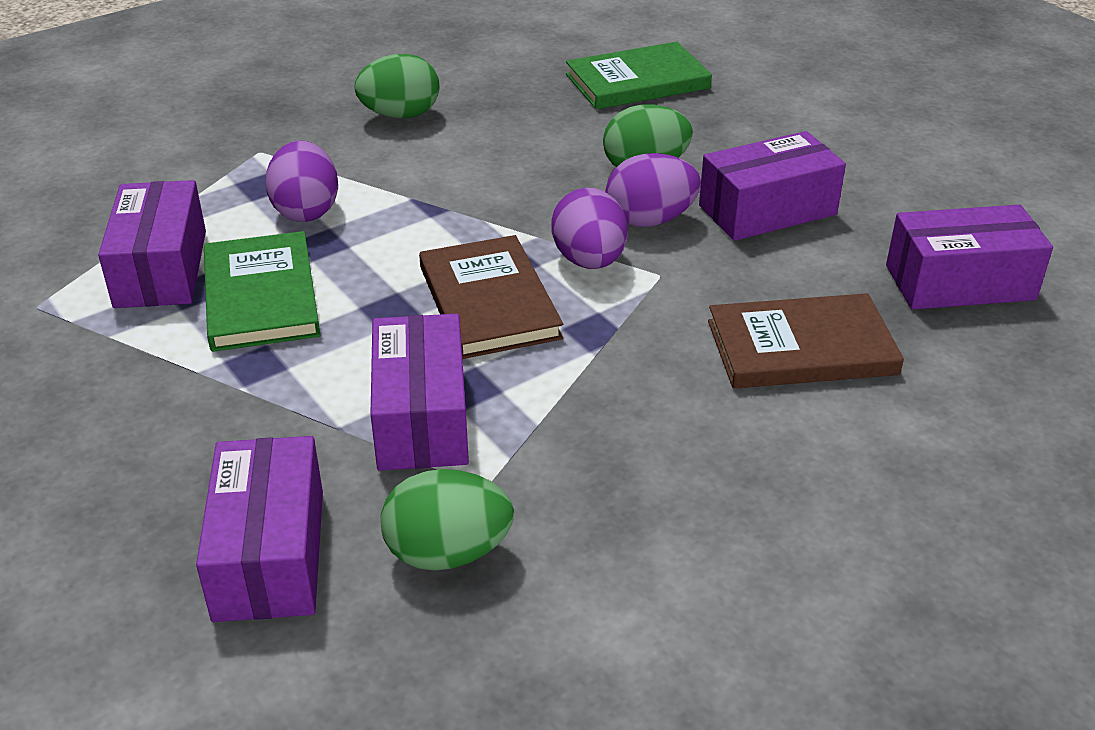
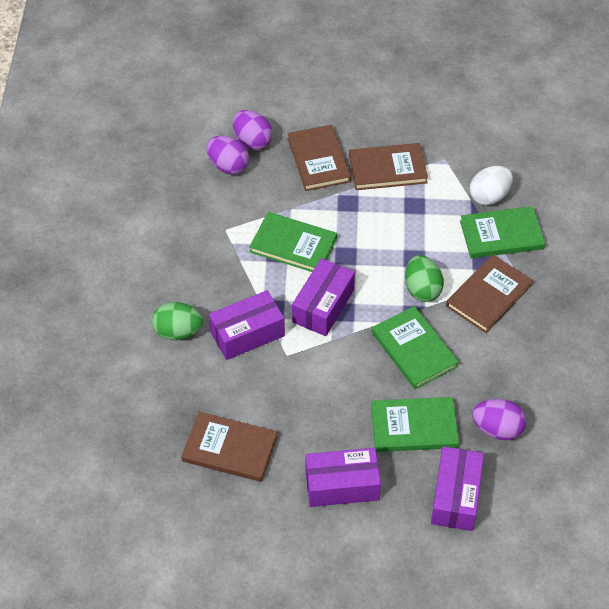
brown book: [419,235,563,359] [708,293,904,389] = 2 -> [181,412,278,482] [287,125,351,191] [349,143,428,190] [446,255,533,333] = 4
green book: [204,231,320,352] [566,42,712,109] = 2 -> [249,212,337,272] [371,397,459,452] [372,306,459,389] [460,206,545,258] = 4
green egg: [355,54,439,118] [380,469,514,571] [603,104,693,167] = 3 -> [152,302,203,340] [405,255,444,302] = 2
purple box: [98,180,206,308] [196,436,323,622] [370,314,469,471] [699,131,846,241] [886,205,1053,309] = 5 -> [209,290,285,360] [292,258,355,336] [305,448,381,507] [431,446,484,531] = 4
white egg: none = 0 -> [470,166,513,205] = 1

